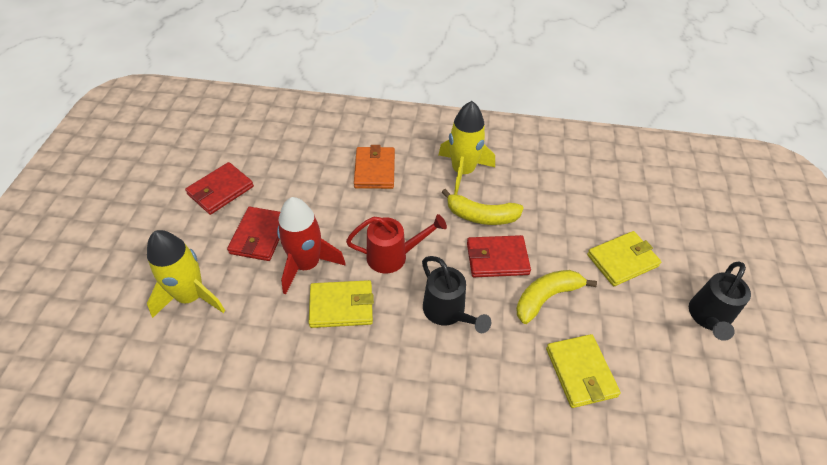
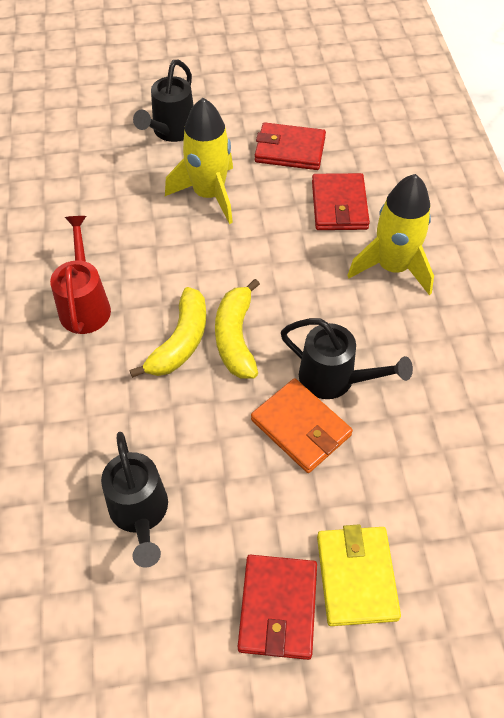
black watering can: [422,256,491,333] [689,262,751,341] = 2 -> [101,432,168,567] [133,60,194,142] [281,318,413,399] = 3
red rocket: [277,197,346,294] = 1 -> none = 0
yellow wallet: [309,280,374,328] [546,334,621,408] [587,231,661,286] = 3 -> [317,525,401,626] = 1

